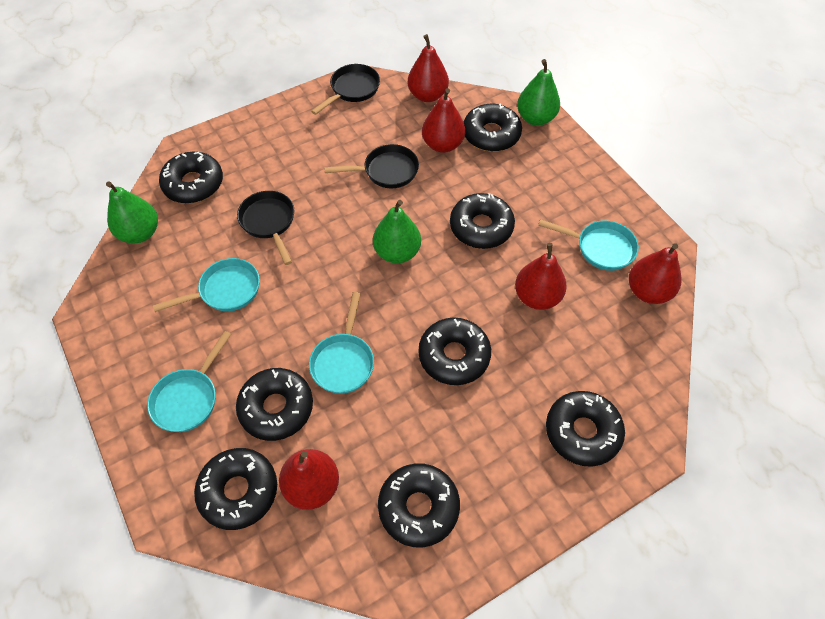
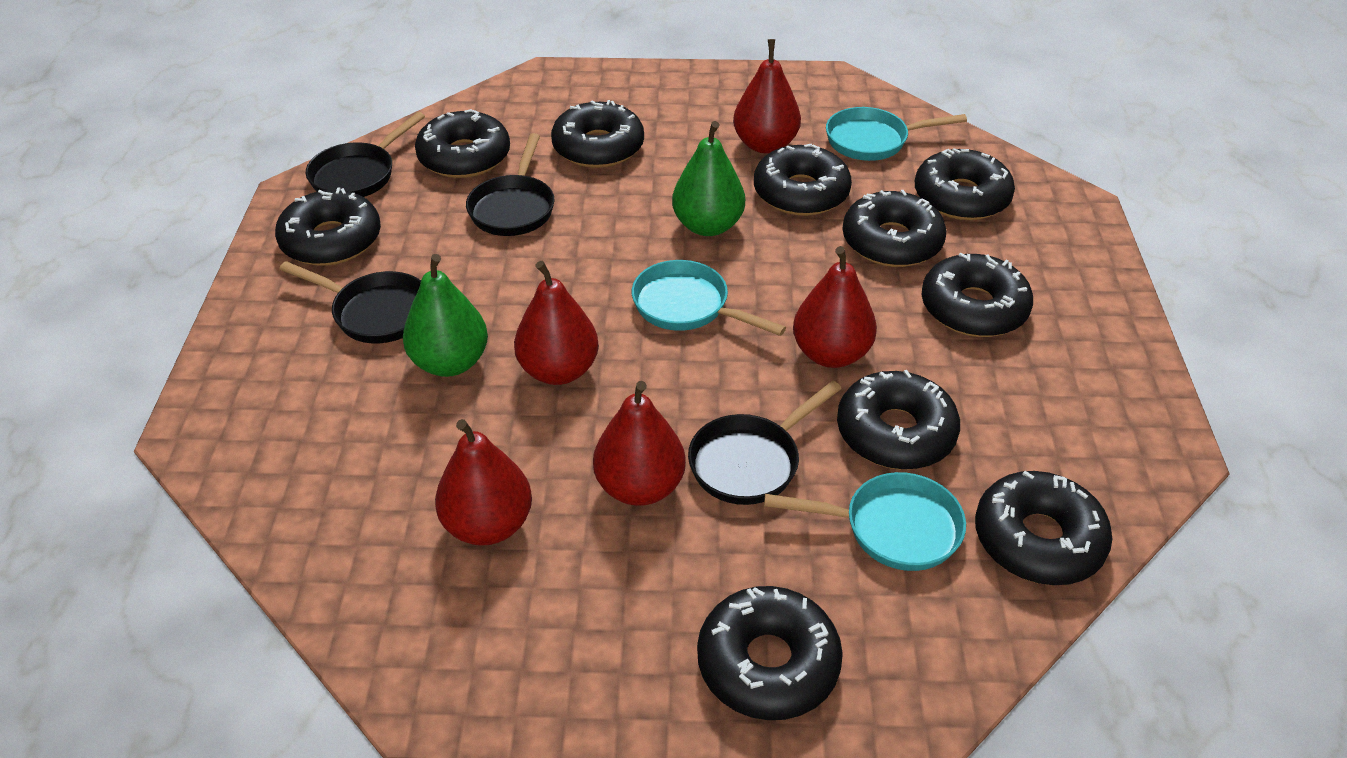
black donut: [159,152,223,204] [194,448,277,530] [236,368,313,441] [378,463,460,547] [418,318,491,385] [450,193,515,249] [463,104,522,152] [546,391,625,467] = 8 -> [275,188,381,266] [415,109,510,178] [551,100,644,168] [697,586,843,720] [754,144,852,216] [837,370,960,470] [843,190,946,267] [915,148,1015,220] [922,253,1033,337] [975,471,1112,585] = 10
black pan: [237,191,294,265] [311,64,380,115] [324,144,419,188] = 3 -> [279,261,421,343] [306,112,425,197] [466,133,555,236] [688,380,842,505] = 4
green pear: [106,181,158,244] [373,200,421,263] [517,59,560,126] = 3 -> [403,254,488,377] [672,121,745,236] = 2
turquoise pan: [147,331,231,432] [153,258,260,312] [309,292,374,394] [538,219,639,271] = 4 -> [632,260,786,336] [764,472,966,571] [826,107,967,161] = 3

